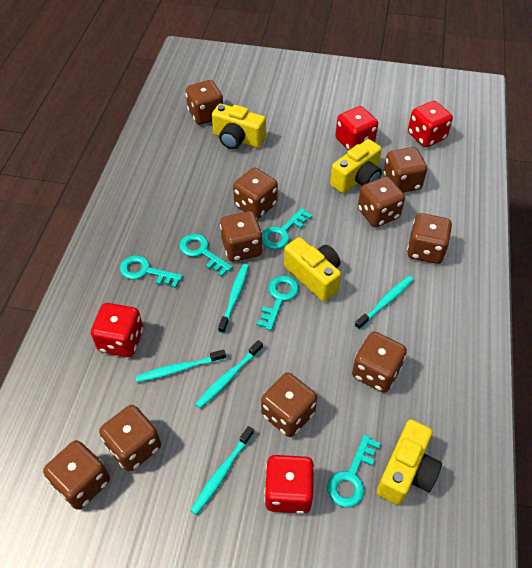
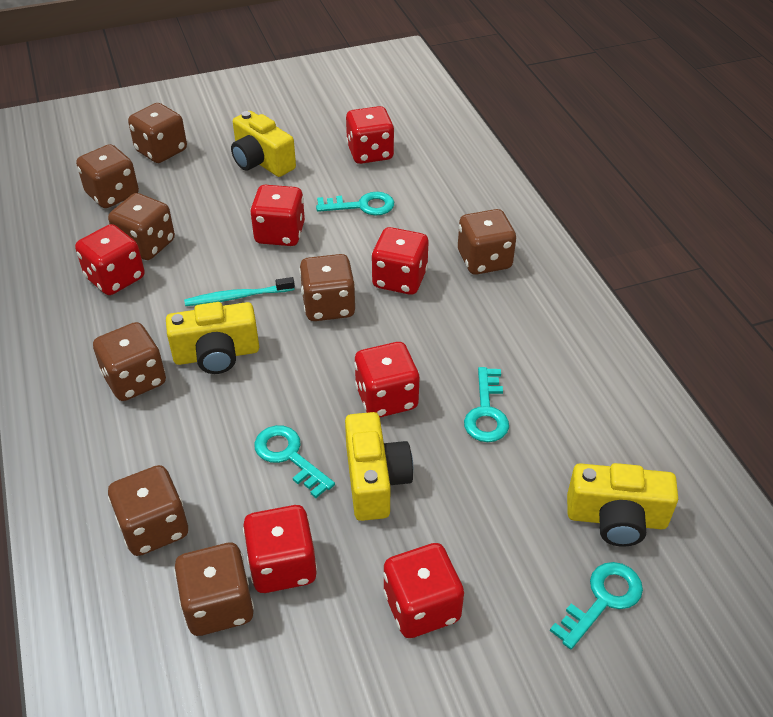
brown dice: [43,440,110,510] [99,405,161,472] [185,80,223,125] [220,211,263,262] [233,168,278,219] [261,372,317,437] [352,332,407,392] [358,176,405,227] [383,147,427,193] [407,213,452,264] = 10 -> [76,144,139,208] [93,322,166,401] [108,193,175,260] [108,465,188,556] [128,103,187,163] [174,543,254,636] [299,254,355,321] [458,209,516,275] = 8
red dice: [91,303,143,357] [264,455,315,514] [335,106,378,151] [408,101,453,147] = 4 -> [75,224,144,295] [243,505,317,593] [250,185,305,246] [346,106,394,164] [354,342,420,417] [371,227,428,295] [383,543,464,638] = 7
turquoise key: [120,255,183,288] [179,234,233,277] [256,276,299,330] [262,208,312,249] [327,435,381,508] = 5 -> [254,425,335,498] [316,192,394,216] [464,367,509,442] [550,562,643,649] = 4
turquoise toothbrush: [136,349,226,382] [190,426,254,515] [195,340,263,409] [218,264,249,333] [355,276,414,330] = 5 -> [184,277,295,306] = 1

